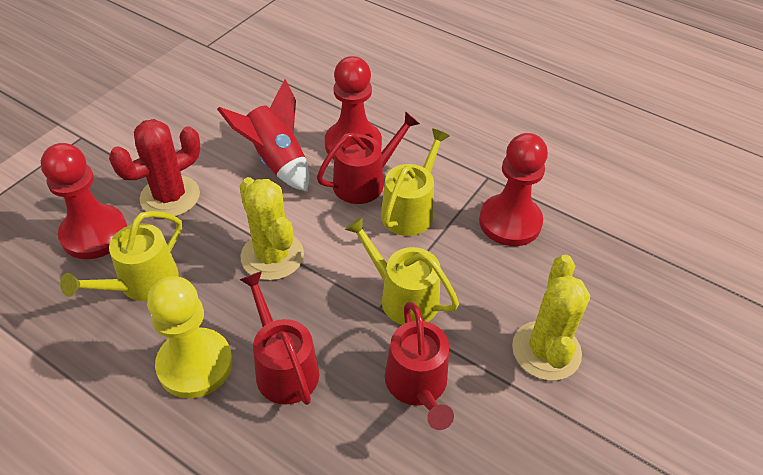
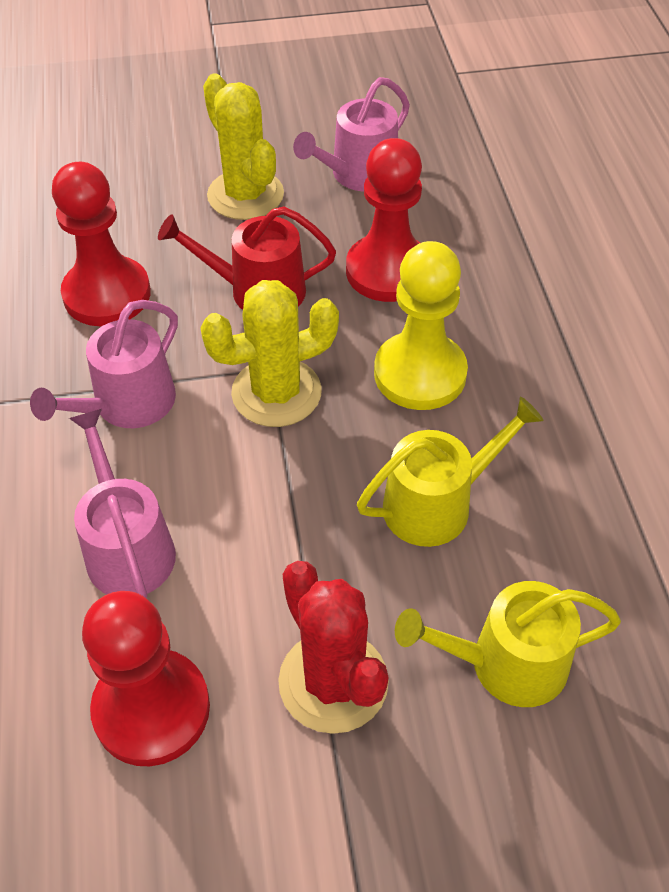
pink watering can: none = 0 -> [30,300,178,428] [69,409,176,598] [293,77,410,192] = 3
red rocket: [217,79,309,192] = 1 -> none = 0
red watering can: [239,271,319,405] [317,111,420,204] [385,302,454,430] = 3 -> [158,206,336,310] = 1
yellow watering can: [60,211,182,301] [345,216,459,325] [381,128,450,236] = 3 -> [357,397,543,547] [395,581,621,707] = 2

